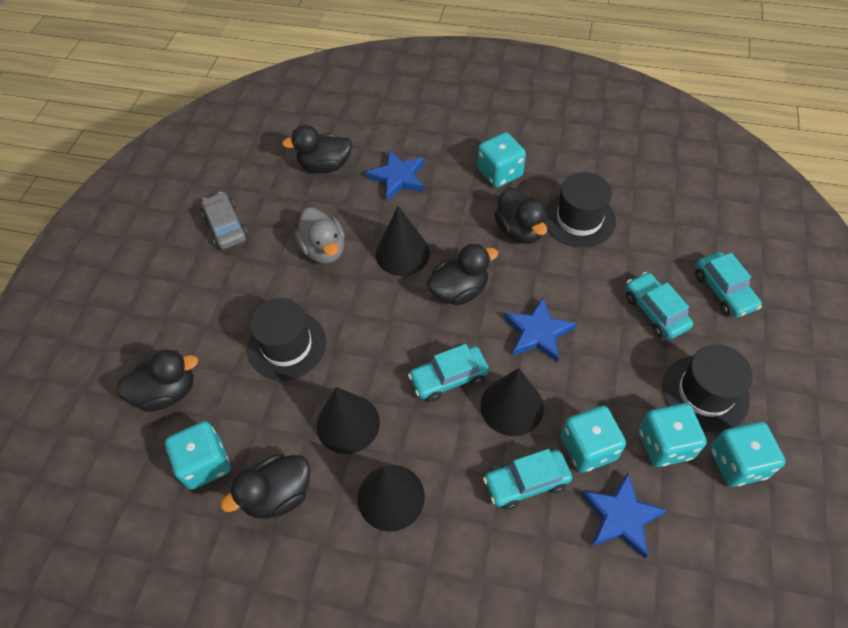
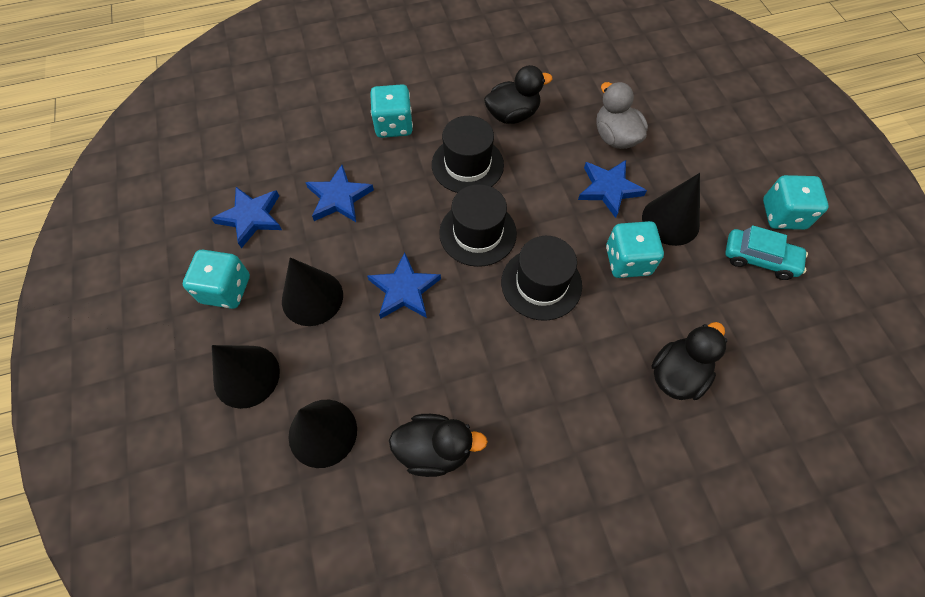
black duck: [116,350,198,412] [221,454,310,519] [282,125,352,173] [427,244,498,306] [494,188,547,244] = 5 -> [389,414,488,477] [484,65,552,124] [651,322,727,400] = 3
blue star: [366,150,424,200] [504,297,576,363] [582,473,668,558] = 3 -> [211,187,282,248] [305,165,374,222] [367,252,441,319] [578,160,647,218] = 4
grey car: [201,192,248,249] = 1 -> none = 0
turquoise car: [408,344,489,402] [483,449,572,510] [626,272,693,339] [695,252,762,318] = 4 -> [725,225,808,280] = 1
turquoise dice: [165,421,231,490] [478,132,526,188] [561,406,626,473] [639,403,707,467] [710,422,785,487] = 5 -> [183,249,250,309] [370,84,413,138] [606,221,664,278] [763,175,829,230] = 4

